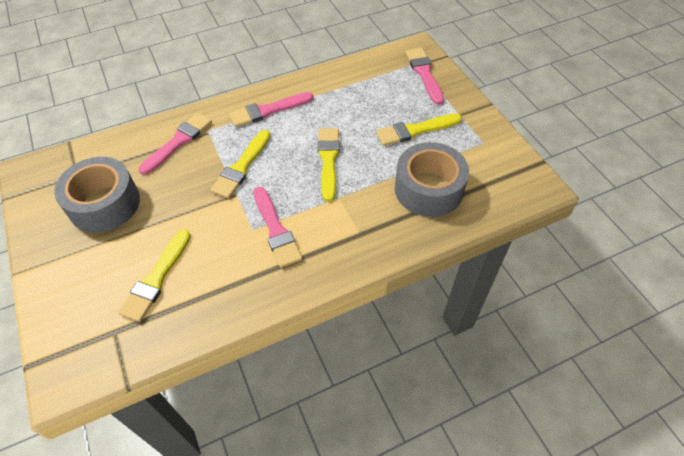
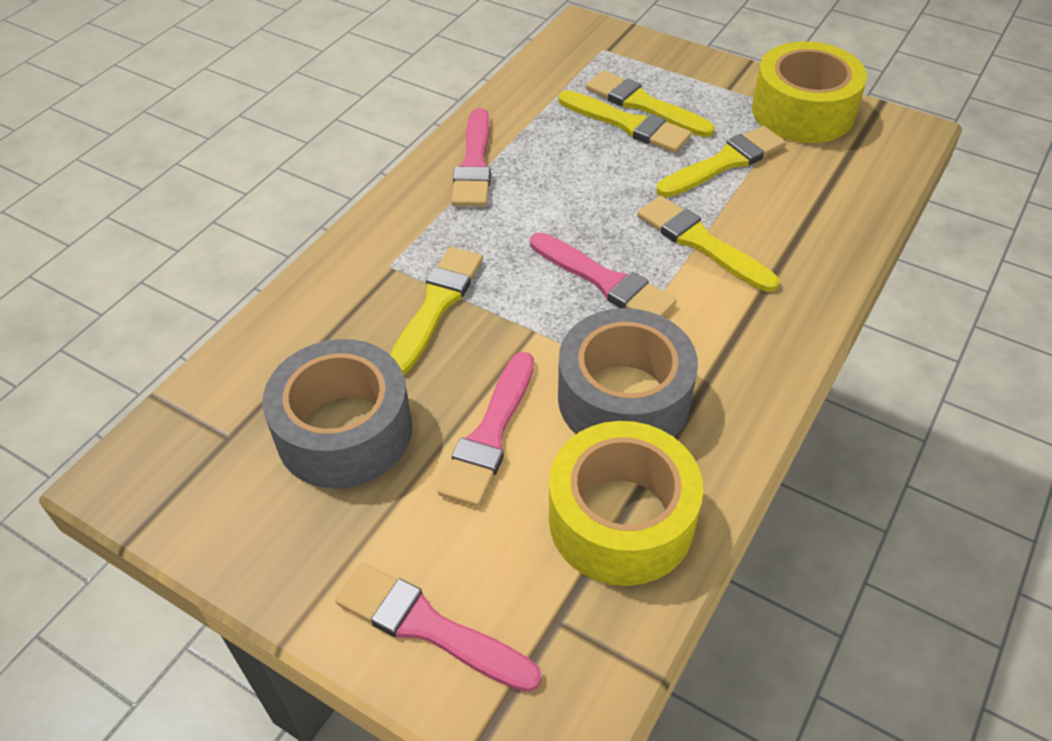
yellow brush: [118,229,191,322] [210,130,271,199] [318,128,340,202] [376,114,462,146] = 4 -> [390,247,483,375] [558,90,692,153] [586,70,715,137] [637,196,779,292] [657,126,786,197] = 5
yellow tape: none = 0 -> [549,421,703,586] [752,41,867,143] = 2

